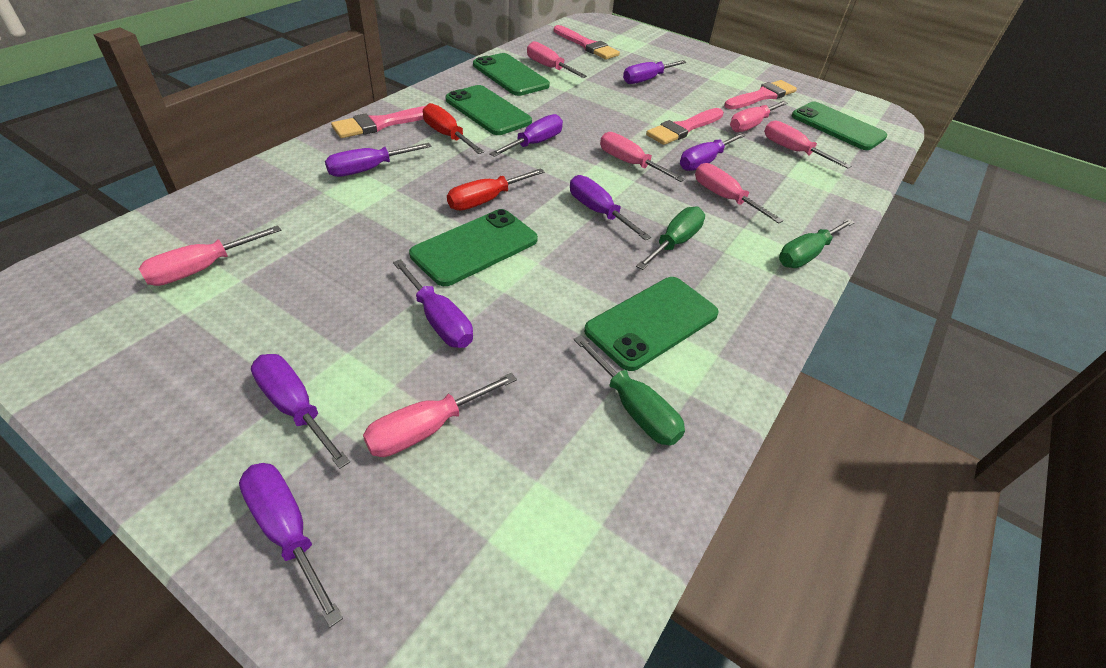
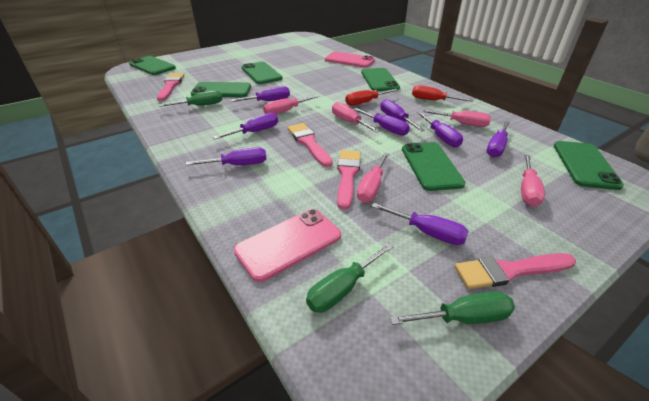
green phone: [409,209,538,286] [446,85,532,135] [473,53,550,96] [584,277,719,371] [791,101,887,150] = 5 -> [129,56,176,75] [191,82,251,97] [242,62,282,84] [361,68,400,91] [402,142,466,191] [554,141,624,190] = 6
pink phone: none = 0 -> [234,209,341,282] [325,51,375,68] = 2
pink screwdriver: [138,225,282,286] [363,373,517,457] [527,41,587,78] [600,132,685,182] [695,163,784,224] [730,101,788,132] [764,120,851,169] = 7 -> [263,95,319,114] [332,102,380,133] [357,152,389,203] [422,109,491,127] [521,154,545,206] = 5

